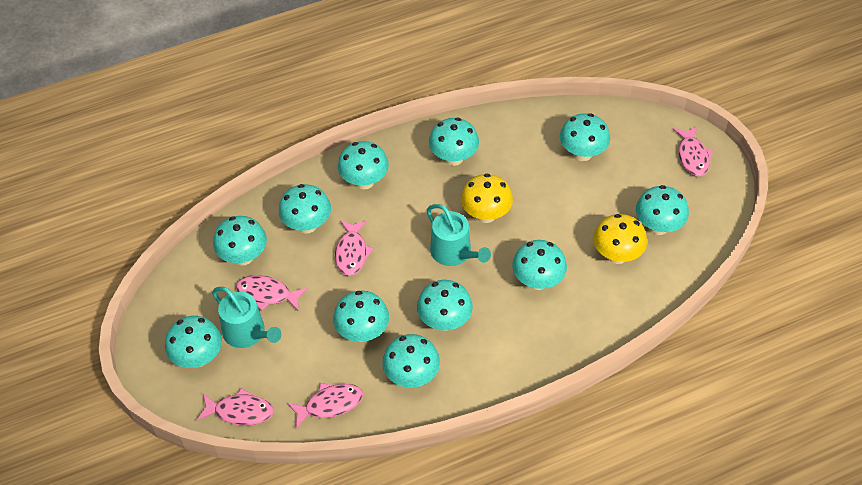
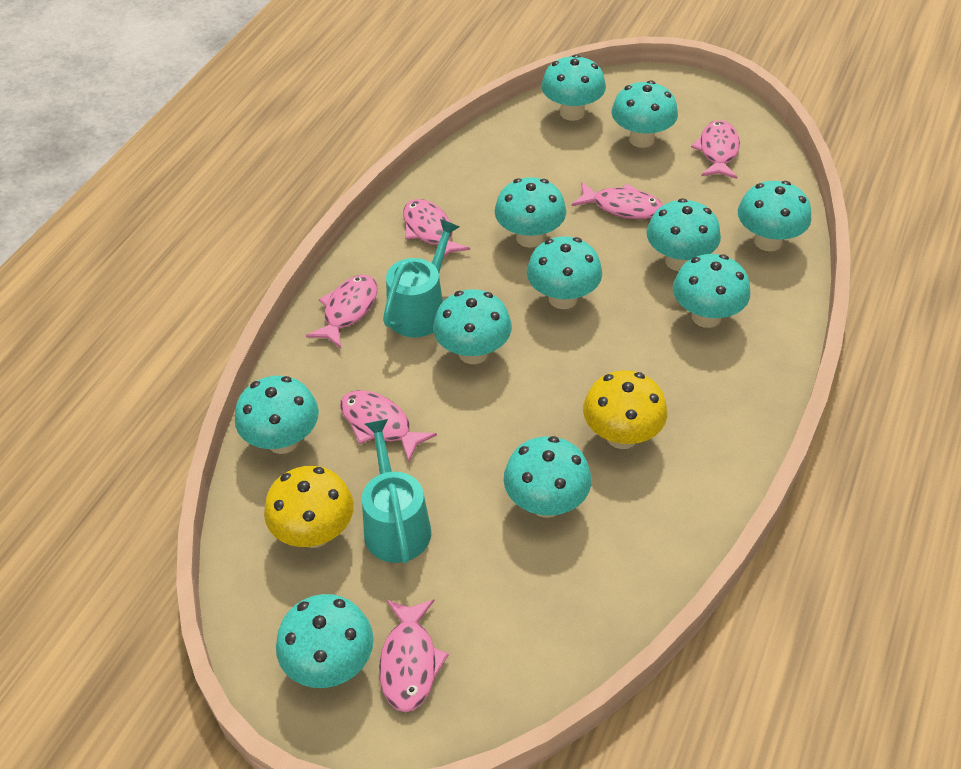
pink fish: [197,388,274,425] [236,275,308,311] [287,383,363,429] [335,220,374,276] [673,127,713,177] = 5 -> [306,275,378,348] [340,390,437,462] [379,599,449,712] [403,199,470,258] [572,182,663,219] [691,120,740,179] = 6

